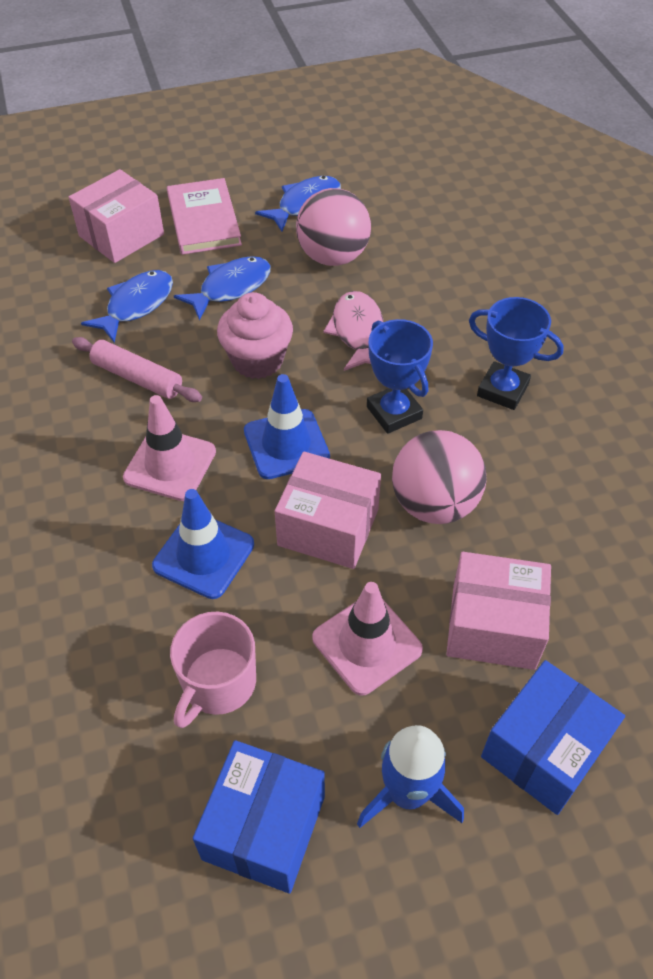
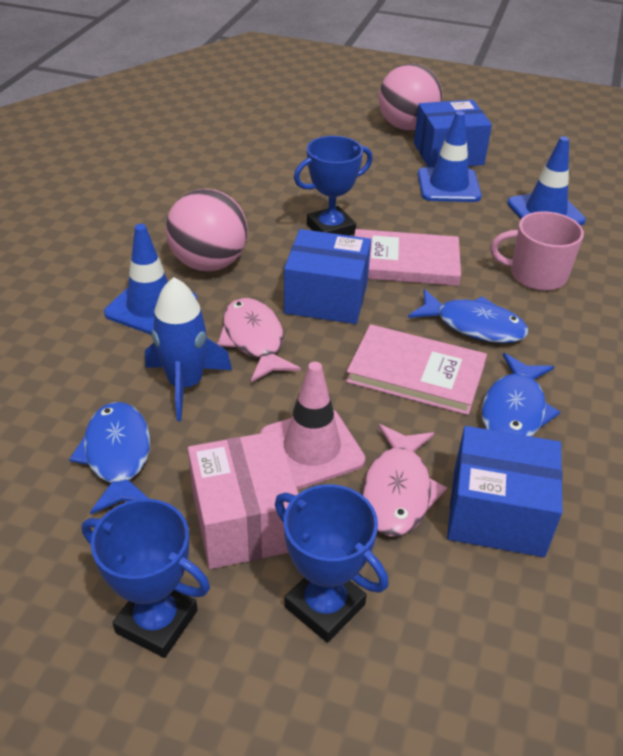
blue box: [193,740,325,893] [481,660,625,815] = 2 -> [284,229,371,324] [414,100,492,167] [447,426,563,557] = 3
blue traffic cone: [152,489,254,599] [244,374,330,479] = 2 -> [104,224,197,335] [418,111,482,202] [507,136,586,226] = 3
blue trophy: [367,319,433,434] [469,297,564,410] = 2 -> [82,499,210,658] [275,484,388,643] [294,136,373,236] = 3
pink book: [167,178,242,255] = 1 -> [346,324,487,415] [354,229,461,286] = 2
pink box: [69,169,164,263] [275,451,381,569] [446,552,551,670] = 3 -> [188,431,299,569] = 1
pink cupcake: [217,292,293,379] = 1 -> none = 0
pink fish: [323,291,383,371] = 1 -> [217,298,301,382] [362,424,447,537] = 2
pink rolling pin: [72,337,202,402] = 1 -> none = 0
pink traffic cone: [123,395,216,501] [312,582,423,696] = 2 -> [260,362,365,489] = 1

